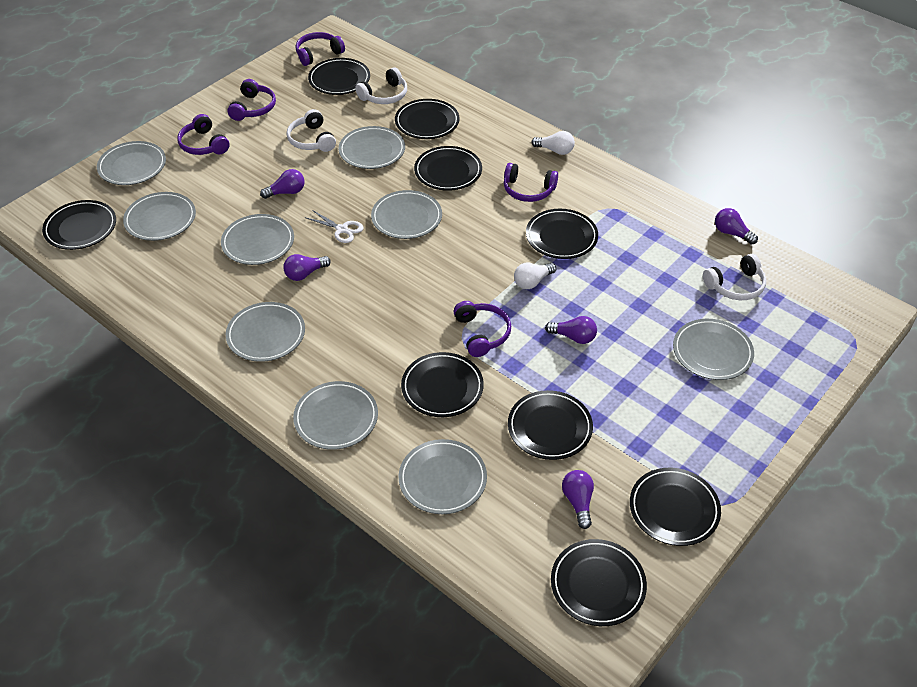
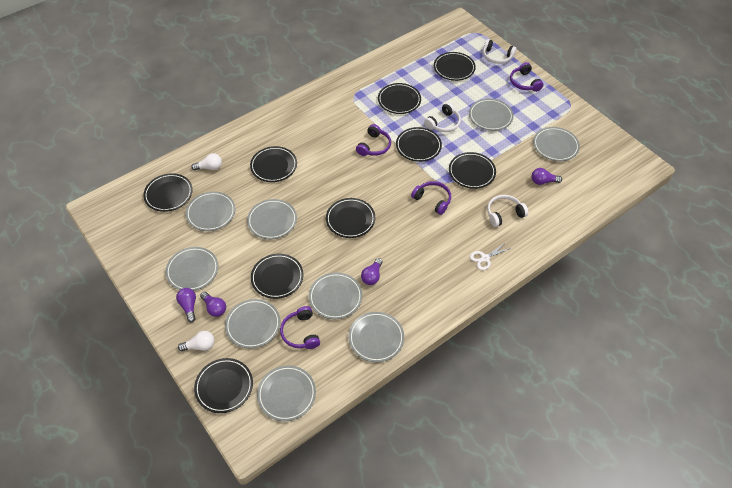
purple headphones: [177,114,230,155] [228,79,276,121] [295,32,345,66] [454,301,511,357] [504,163,558,202] = 5 -> [280,306,320,349] [356,124,391,156] [411,181,451,215] [510,62,544,92] = 4
purple light bulb: [260,169,305,199] [283,254,331,281] [545,316,597,344] [562,470,594,529] [715,208,758,245] = 5 -> [176,288,196,322] [200,292,226,317] [361,258,383,285] [531,168,562,185] = 4

